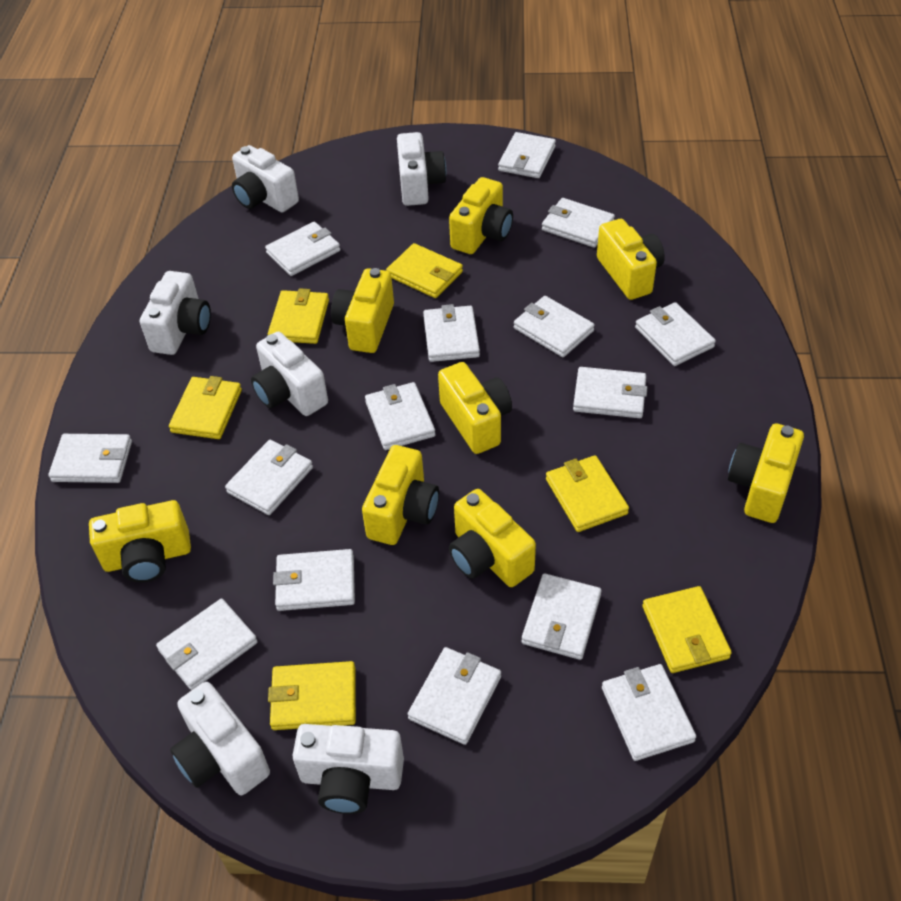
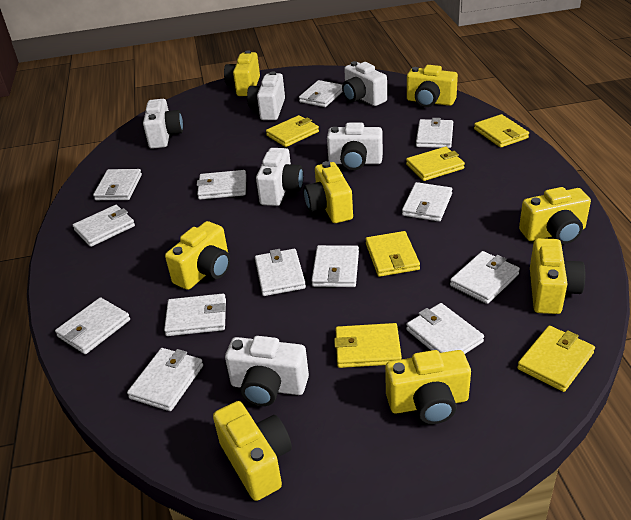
white wallet: [48,434,132,483] [156,599,258,690] [225,440,313,515] [265,222,340,276] [273,549,355,611] [365,382,436,450] [408,647,501,745] [423,304,480,362] [498,132,556,178] [514,296,595,357] [522,574,602,660] [542,198,615,248] [573,367,647,418] [602,664,696,761] [635,302,716,366] = 15 -> [55,297,130,354] [73,205,135,247] [93,169,142,200] [127,348,203,411] [164,294,226,336] [197,170,246,200] [255,249,306,296] [299,80,343,107] [311,245,359,287] [402,182,452,222] [406,303,484,354] [416,118,453,148] [450,251,520,304] = 13

